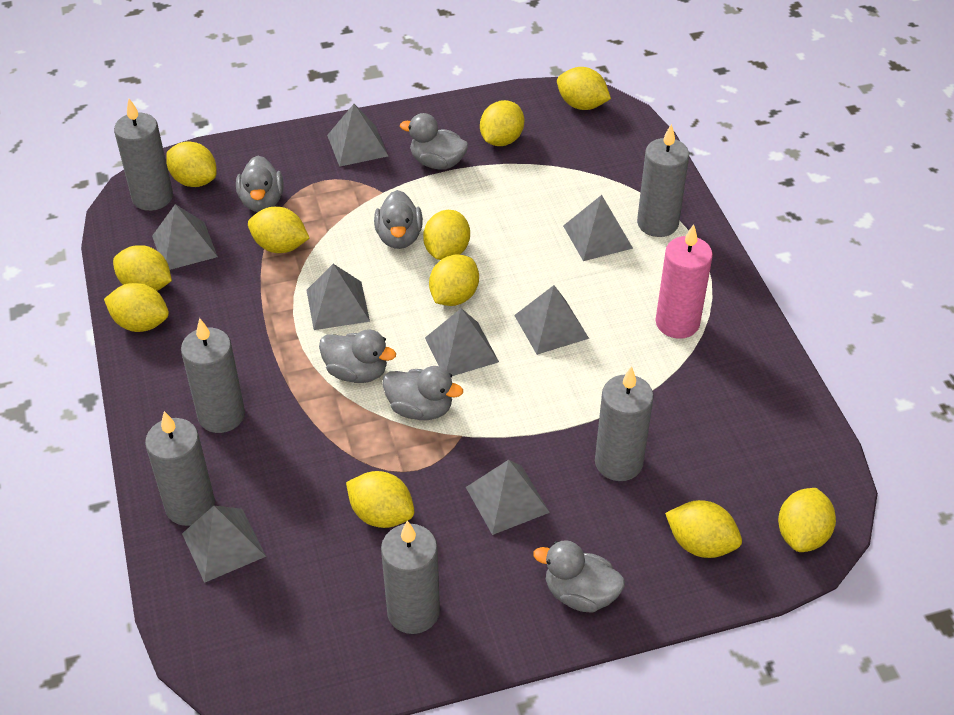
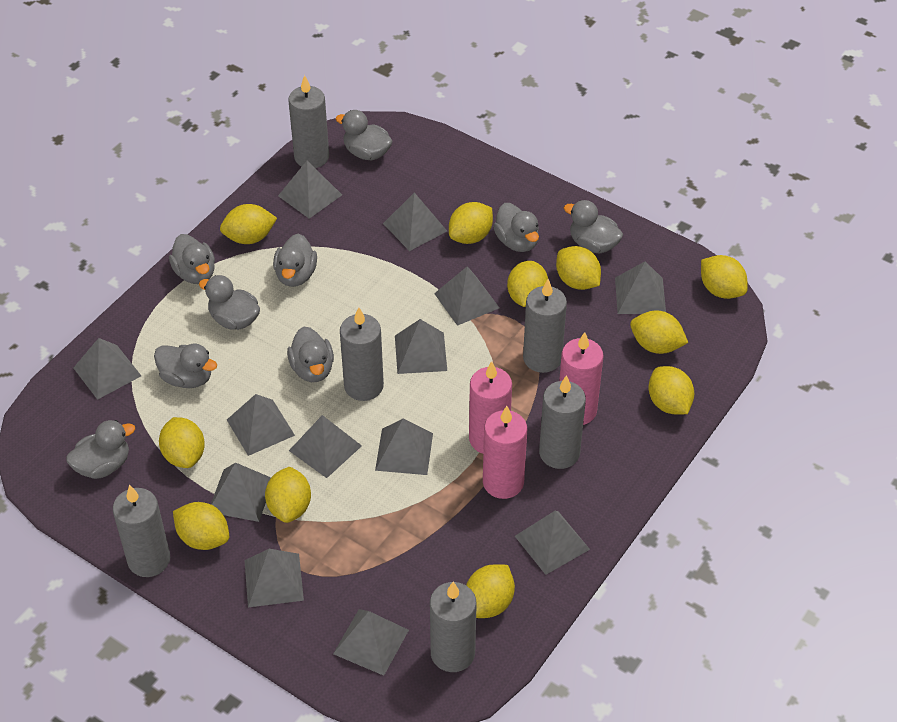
grey duck: [236,156,284,212] [319,329,396,383] [374,190,423,249] [382,366,463,420] [400,113,469,170] [533,540,625,613] = 6 -> [66,420,135,479] [154,344,217,388] [169,234,215,284] [199,275,260,330] [273,233,317,287] [287,327,334,382] [336,110,393,160] [493,203,539,252] [564,200,623,254] = 9
grey pyramid: [152,204,218,270] [182,506,266,583] [307,264,370,330] [327,104,388,167] [425,308,499,376] [466,460,550,535] [514,285,589,355] [563,195,633,261] = 8 -> [73,338,141,400] [211,463,271,522] [227,394,295,456] [244,549,304,607] [278,161,342,219] [289,415,362,478] [333,609,409,676] [375,418,433,475] [383,192,447,251] [395,319,447,374] [434,266,499,326] [515,511,590,575] [615,261,666,314] = 13
pink candle: [656,224,713,339] = 1 -> [469,361,512,454] [483,406,527,499] [559,332,603,425] = 3

